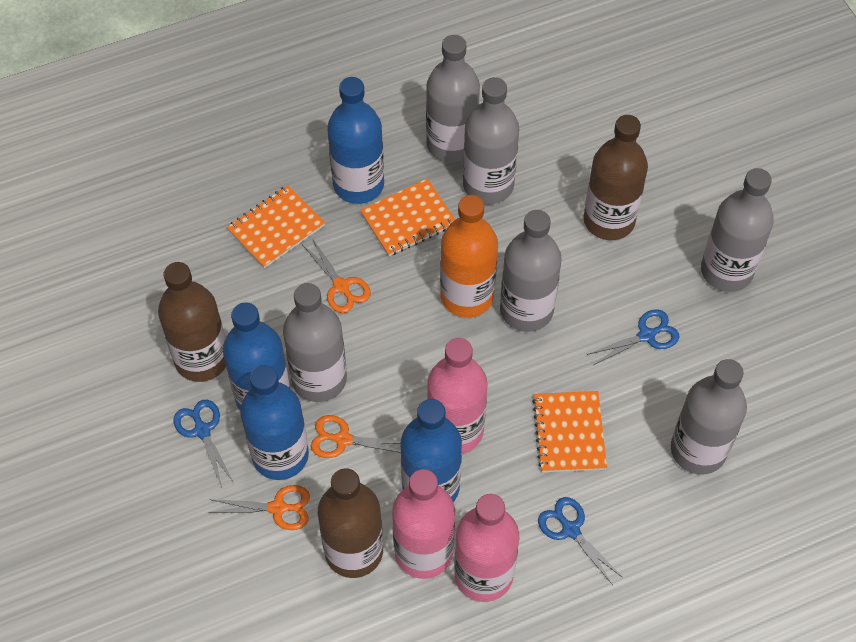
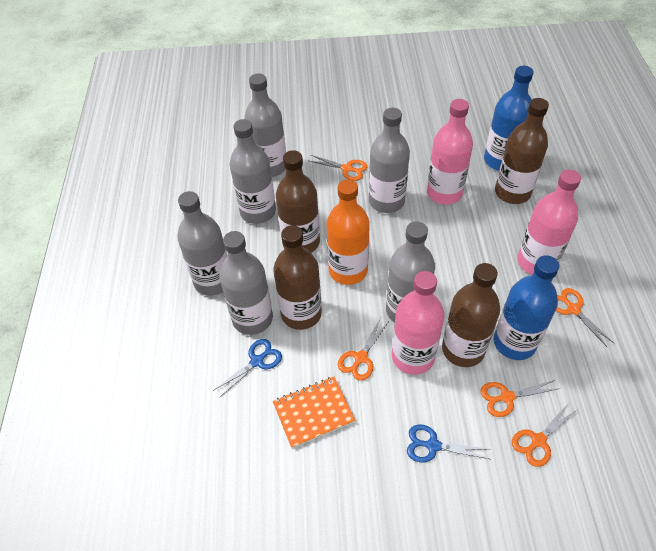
blue bottle: [223,302,290,410] [240,365,309,480] [328,77,384,204] [401,399,462,502] = 4 -> [484,66,534,171] [494,255,559,360] = 2
blue scissors: [174,400,234,487] [538,497,623,585] [587,310,679,365] = 3 -> [214,339,282,398] [407,425,490,462] = 2
brown bottle: [158,262,226,382] [318,468,383,578] [584,115,648,240] = 3 -> [273,225,322,330] [276,150,320,253] [442,263,501,367] [495,98,549,204] = 4
orange notebook: [227,185,325,268] [360,178,455,256] [532,391,607,472] = 3 -> [273,377,355,448] = 1
orange scissors: [208,485,310,530] [303,238,371,313] [311,415,401,458] = 3 -> [310,155,367,181] [338,318,389,381] [480,380,560,417] [512,403,578,467] [556,288,614,348] = 5

